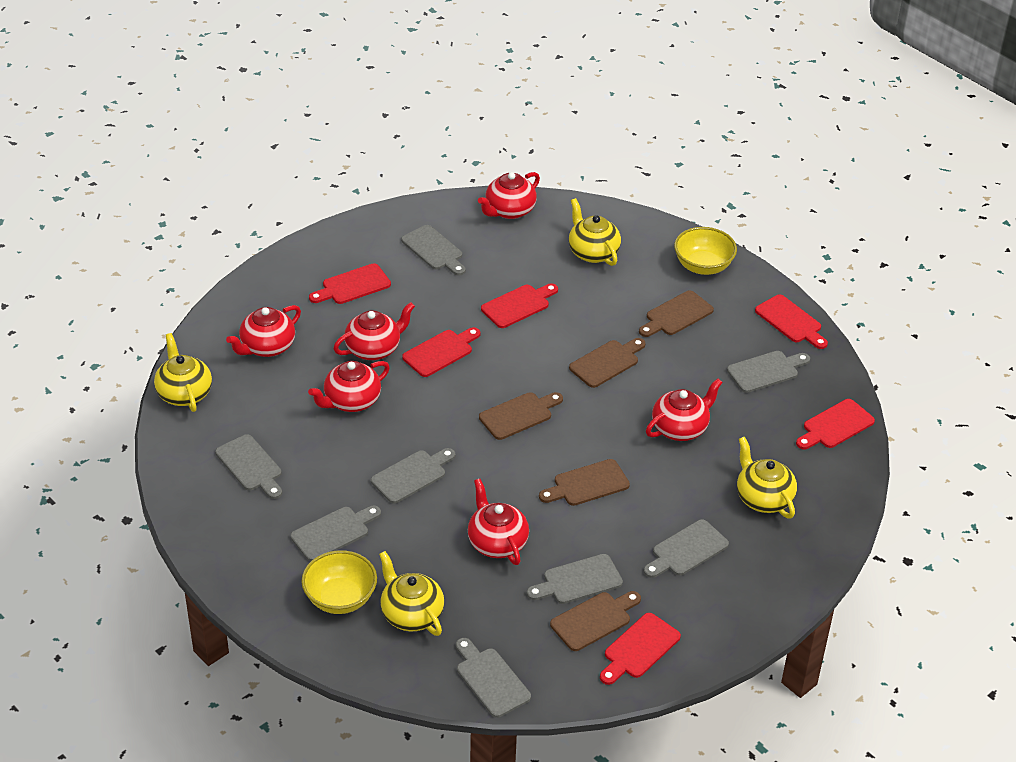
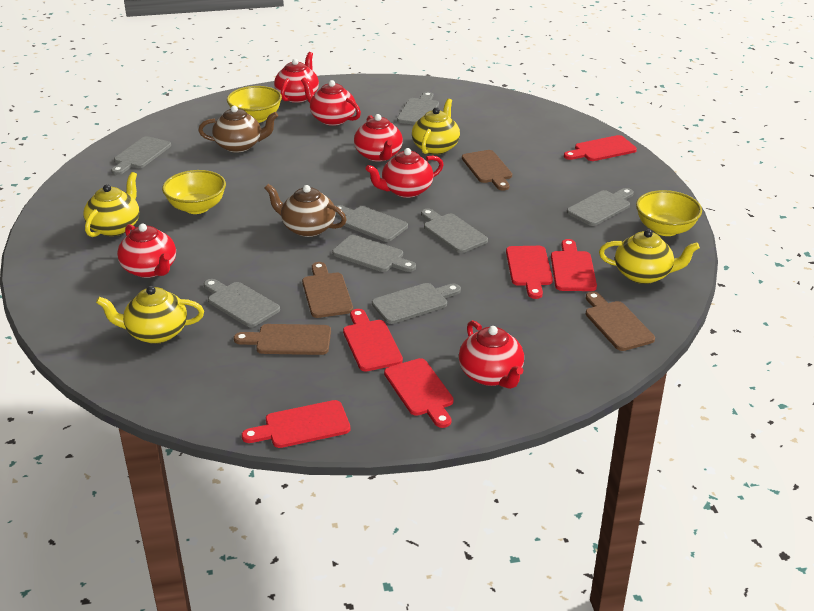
brown cutting board: [479,392,563,440] [539,459,630,506] [550,591,641,651] [569,338,646,388] [639,290,714,337] = 5 -> [234,324,331,355] [302,262,353,318] [462,150,512,191] [586,291,655,351] = 4
brown teapot: none = 0 -> [198,106,278,153] [265,184,347,237] = 2
yellow bowl: [301,550,377,614] [674,227,737,275] = 2 -> [162,170,226,214] [227,86,282,123] [636,190,702,236] = 3

